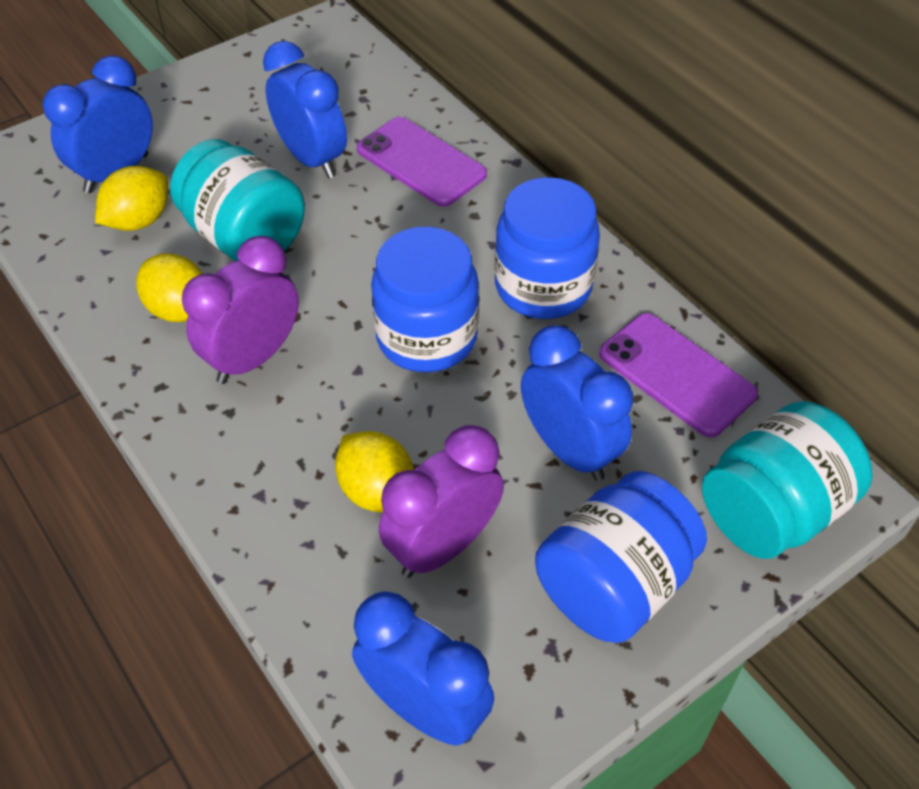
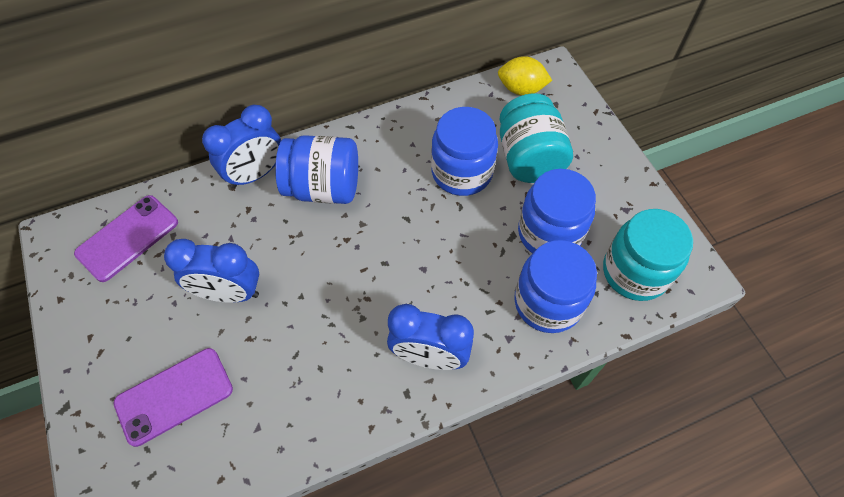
blue clock: [43,55,153,193] [263,41,347,179] [352,591,494,745] [521,325,633,481] = 4 -> [164,239,259,303] [202,105,281,188] [387,304,474,370] = 3
blue jar: [371,226,479,373] [495,177,600,319] [535,471,707,643] = 3 -> [275,135,358,204] [431,107,498,196] [514,240,597,333] [518,169,596,253] = 4
purple clock: [182,236,299,384] [379,425,504,578] = 2 -> none = 0
yellow lemon: [95,166,168,231] [136,253,203,322] [335,431,414,512] = 3 -> [498,56,552,96] = 1

